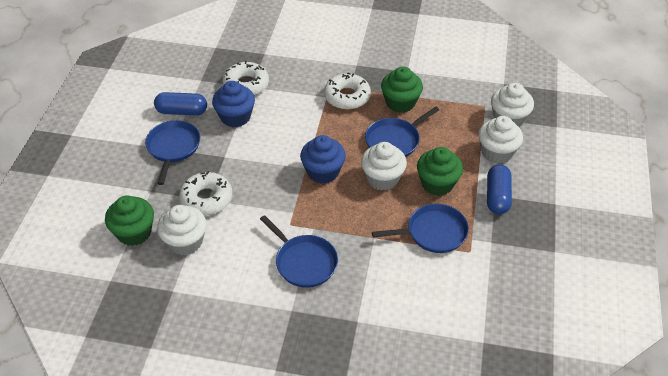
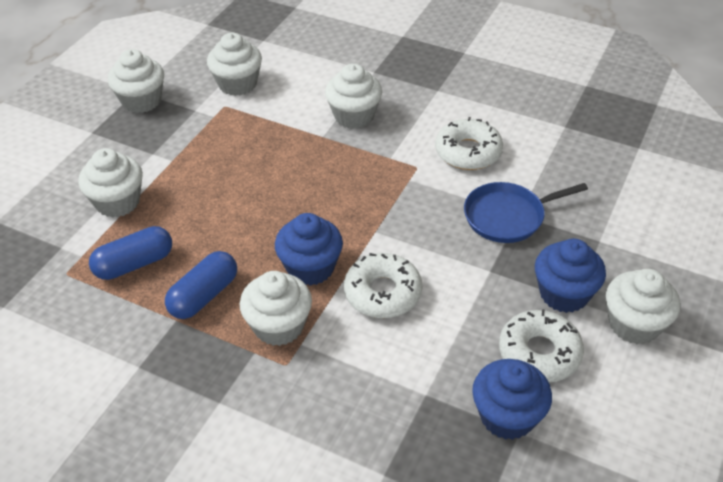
blue cupcake: [212,81,255,128] [300,135,346,184] = 2 -> [275,213,343,286] [472,359,552,440] [535,239,606,313] = 3
blue pan: [145,120,200,185] [260,215,338,288] [365,107,439,157] [372,204,469,253] = 4 -> [464,182,588,243] = 1
green cupcake: [105,196,154,246] [381,66,423,113] [417,147,463,196] = 3 -> none = 0
white cupcake: [157,205,206,255] [361,142,407,191] [478,116,523,164] [491,83,534,127] = 4 -> [78,148,143,218] [108,49,164,113] [207,33,262,96] [240,271,312,346] [325,63,382,129] [606,269,680,344] = 6

